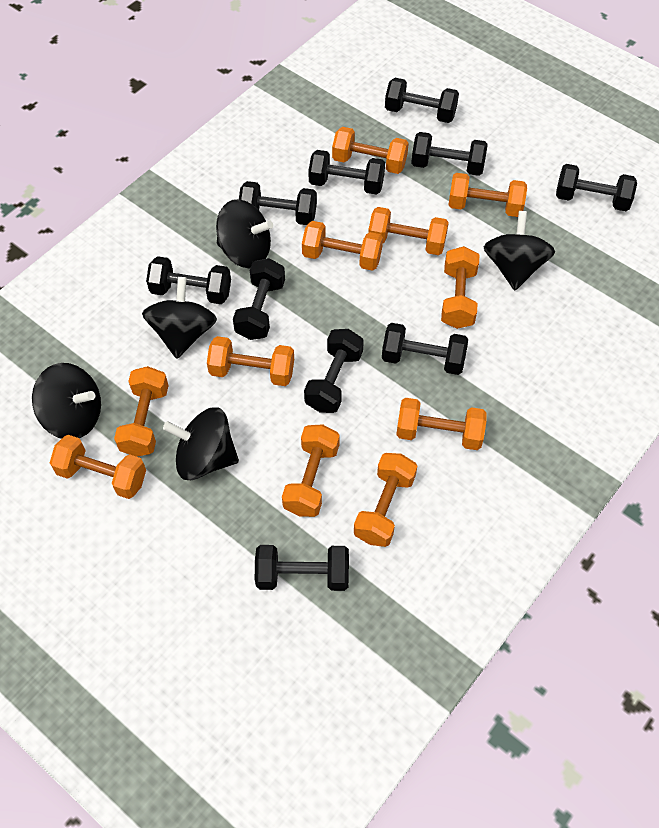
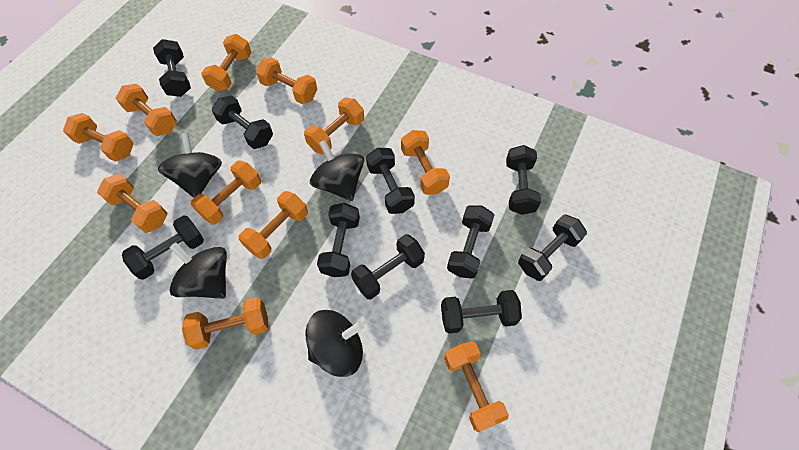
black spinning top: [32,363,101,439] [142,277,217,359] [163,407,239,480] [216,199,273,269] [484,211,555,290] = 5 -> [158,133,222,198] [169,242,227,299] [305,310,364,377] [310,140,364,201] = 4

